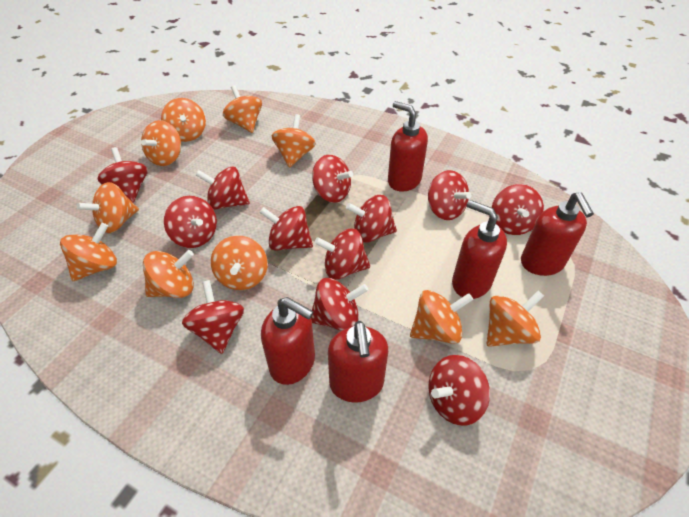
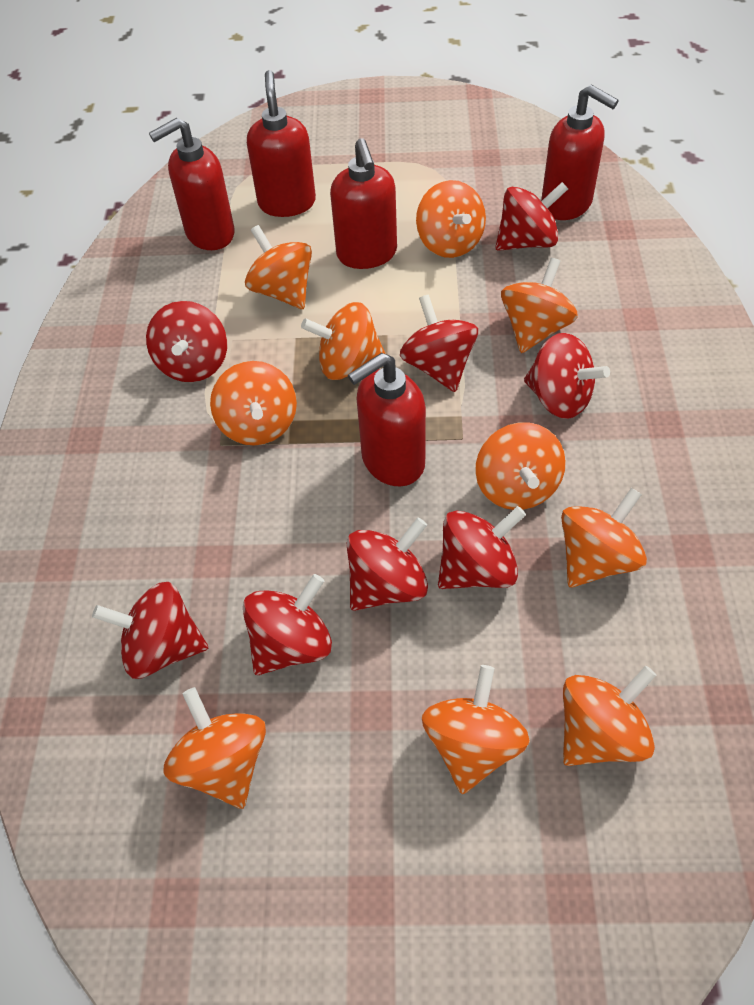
red spinning top: [97,147,148,203] [164,196,217,248] [182,280,244,354] [196,167,250,210] [259,206,313,251] [311,278,368,331] [312,155,353,203] [314,229,370,280] [346,195,397,243] [428,170,471,220] [429,355,490,426] [492,184,544,235] = 12 -> [92,582,208,679] [146,301,227,382] [243,574,332,675] [347,518,428,611] [400,295,478,392] [438,506,526,589] [495,182,568,251] [524,333,610,419] = 8

